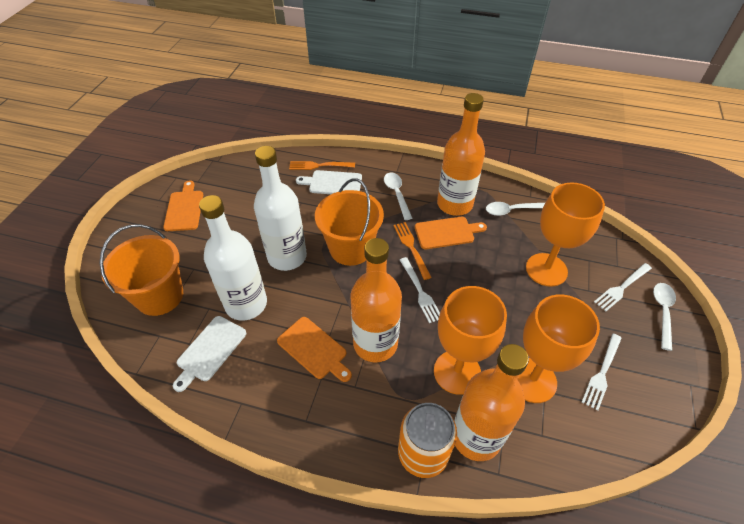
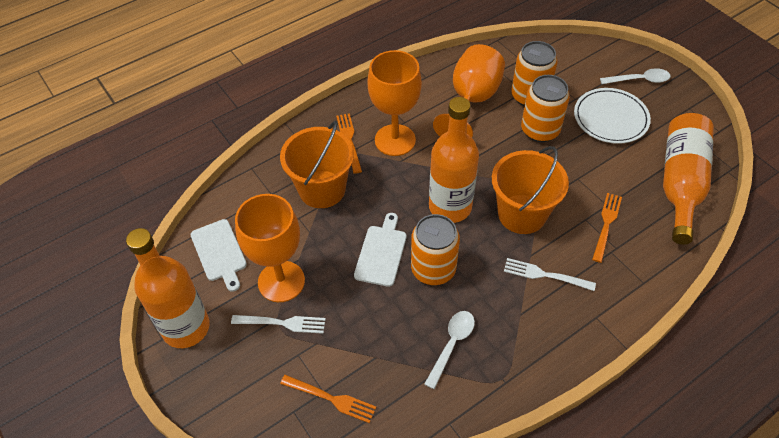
orange can: [398,403,457,478] = 1 -> [411,214,460,285] [511,41,557,106] [521,75,570,142] = 3
orange cutting board: [163,180,203,231] [277,317,352,382] [415,217,487,249] = 3 -> none = 0
orange fork: [289,161,355,170] [393,222,432,280] = 2 -> [280,375,376,423] [336,113,362,174] [592,193,622,263] = 3
white bottle: [199,195,267,321] [254,146,307,271] = 2 -> none = 0
white fork: [400,257,440,323] [582,334,622,411] [594,263,652,311] = 3 -> [231,315,326,334] [504,258,596,291] = 2
white plate: none = 0 -> [574,88,651,144] = 1
white spoon: [384,173,412,220] [486,202,545,216] [653,283,676,351] = 3 -> [424,311,475,389] [600,68,671,84] = 2

